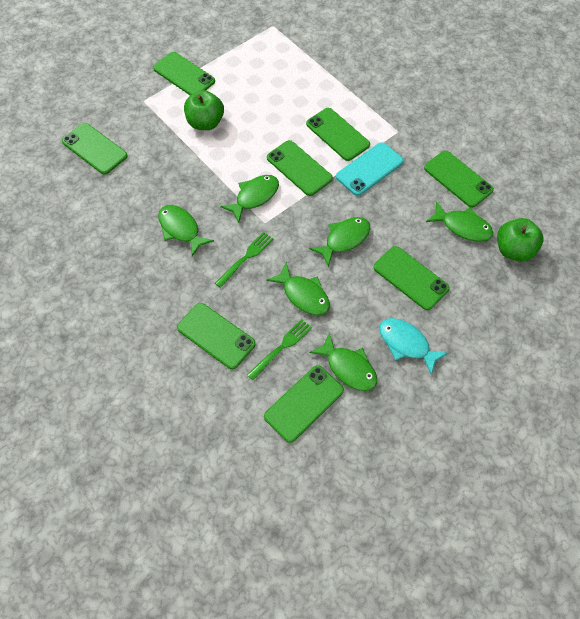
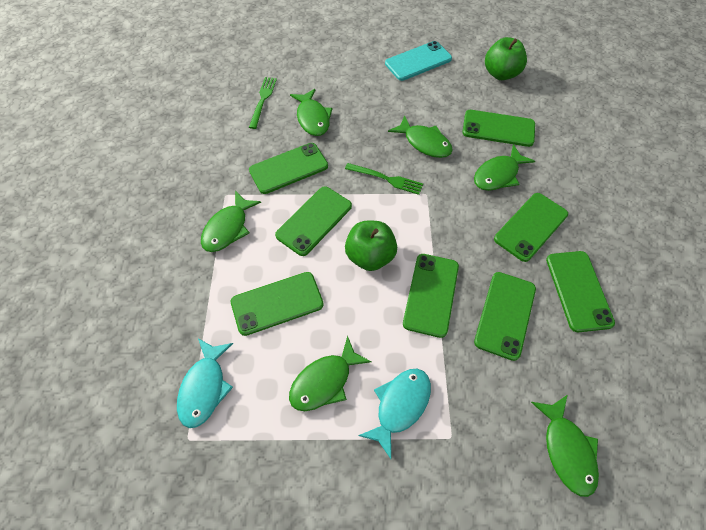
turquoise fish: [379,318,448,375] = 1 -> [177,338,233,428] [358,369,431,459] = 2

